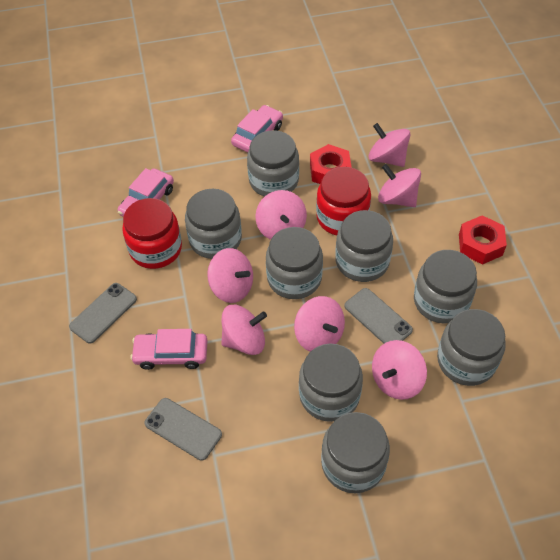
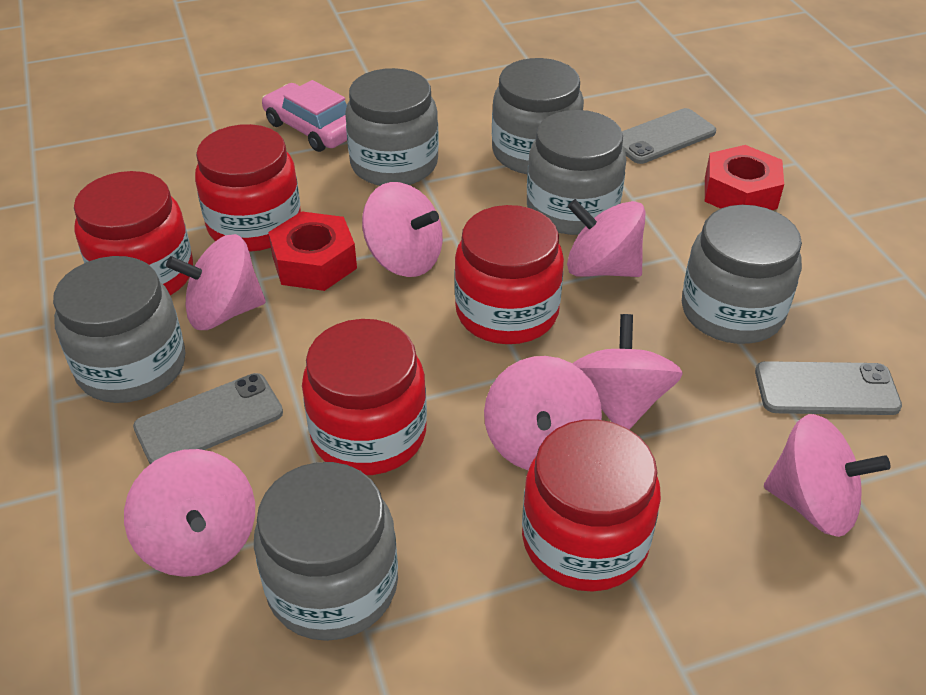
grey jar: [185,189,242,259] [247,130,299,197] [266,227,323,299] [299,344,363,422] [321,412,390,493] [335,210,393,282] [414,250,477,324] [437,309,506,386] = 8 -> [53,256,185,403] [254,462,398,641] [345,68,439,186] [492,58,584,174] [527,110,626,235] [682,205,802,344] = 6
pink car: [118,168,174,216] [131,329,207,370] [231,105,283,153] = 3 -> [262,80,347,152] = 1
red jar: [122,198,182,269] [316,167,371,236] = 2 -> [74,171,193,295] [195,124,301,251] [302,319,427,475] [454,205,564,344] [522,420,661,592] = 5

